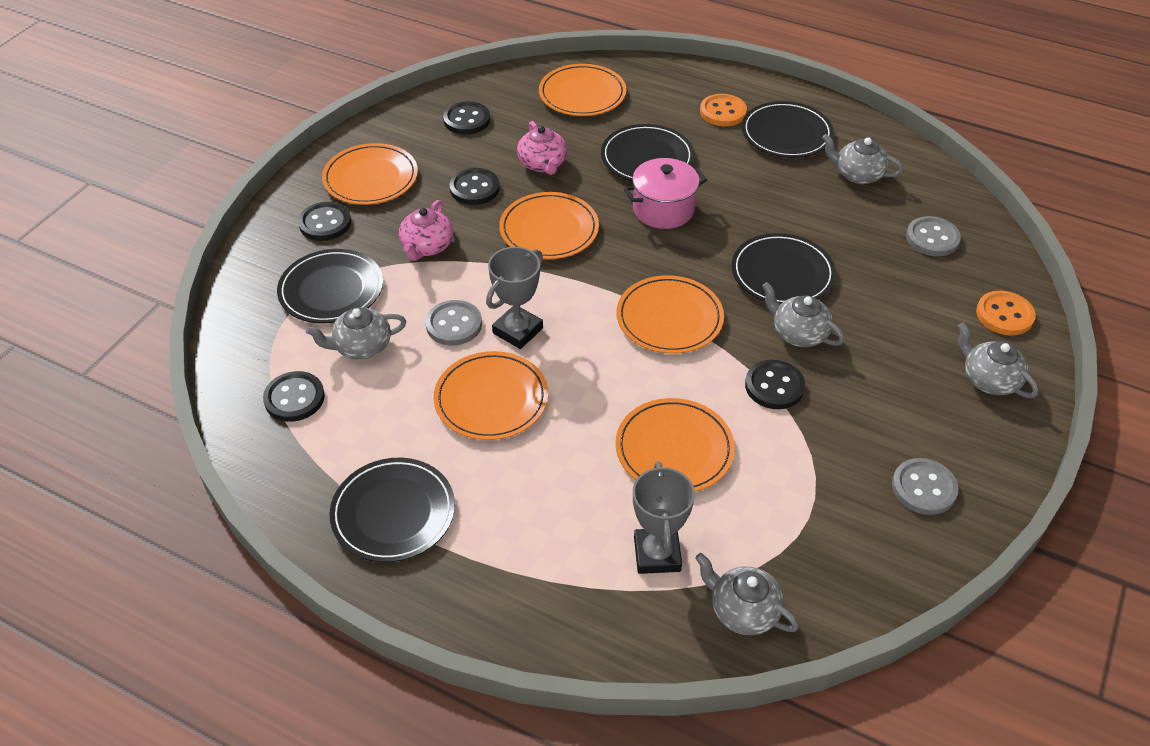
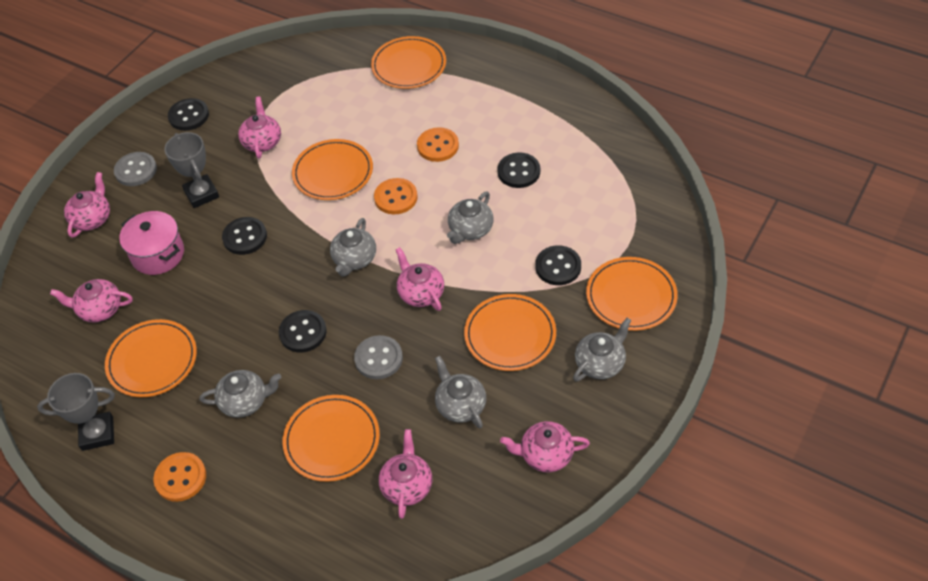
black plate: [277,249,383,323] [329,458,455,562] [601,124,694,181] [732,233,836,304] [742,101,834,158] = 5 -> none = 0
grey button: [425,300,482,345] [892,458,959,515] [906,216,961,256] = 3 -> [114,152,157,186] [354,335,403,379] = 2
orange button: [700,94,747,126] [976,291,1036,336] = 2 -> [153,452,206,502] [374,178,417,214] [417,127,459,162] = 3
pink teapot: [399,200,453,261] [517,121,567,175] = 2 -> [50,279,133,322] [64,172,110,238] [238,97,281,159] [379,429,432,519] [396,247,444,311] [500,421,590,473] = 6

